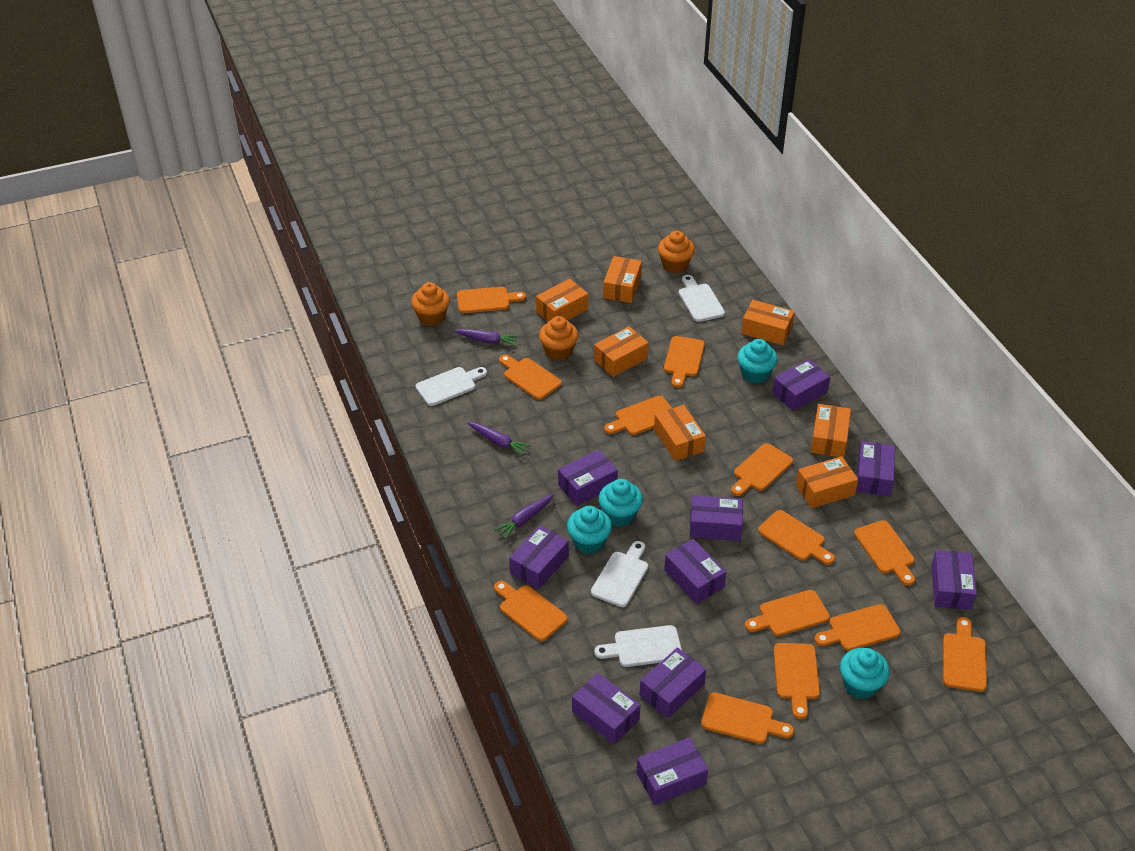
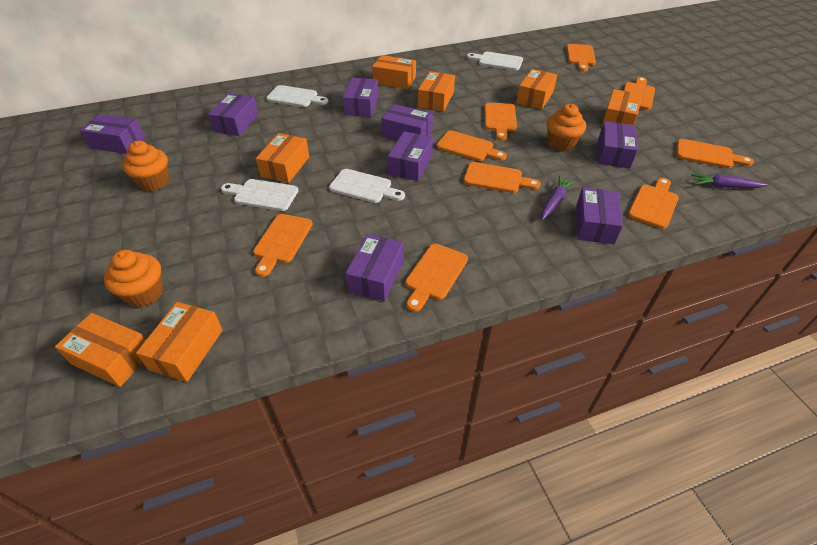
orange cutting board: [457,287,526,313] [494,581,568,641] [499,354,562,400] [604,396,672,435] [664,336,705,388] [701,693,794,744] [731,443,793,496] [745,590,830,636] [758,510,835,565] [774,643,820,719] [814,604,900,651] [854,520,915,586] [943,617,987,692] = 13 -> [253,214,313,277] [405,244,468,312] [436,131,507,161] [464,162,540,193] [485,103,517,141] [566,44,596,71] [624,77,655,110] [628,178,679,229] [676,139,754,168] = 9
purple box: [509,525,569,589] [558,450,618,506] [572,673,640,744] [636,737,708,805] [639,647,706,718] [664,539,726,604] [690,495,743,541] [772,359,830,411] [856,441,895,496] [931,550,977,610] = 10 -> [80,114,145,154] [208,93,258,136] [342,78,379,117] [345,234,404,301] [381,104,433,140] [388,131,433,181] [576,187,623,244] [598,121,638,169] = 8
purple carrot: [453,329,519,346] [468,422,531,456] [494,494,554,539] = 3 -> [541,176,575,220] [691,174,768,188] = 2
turquoise cupcake: [567,506,612,554] [599,479,643,527] [737,339,778,384] [840,648,890,699] = 4 -> none = 0

